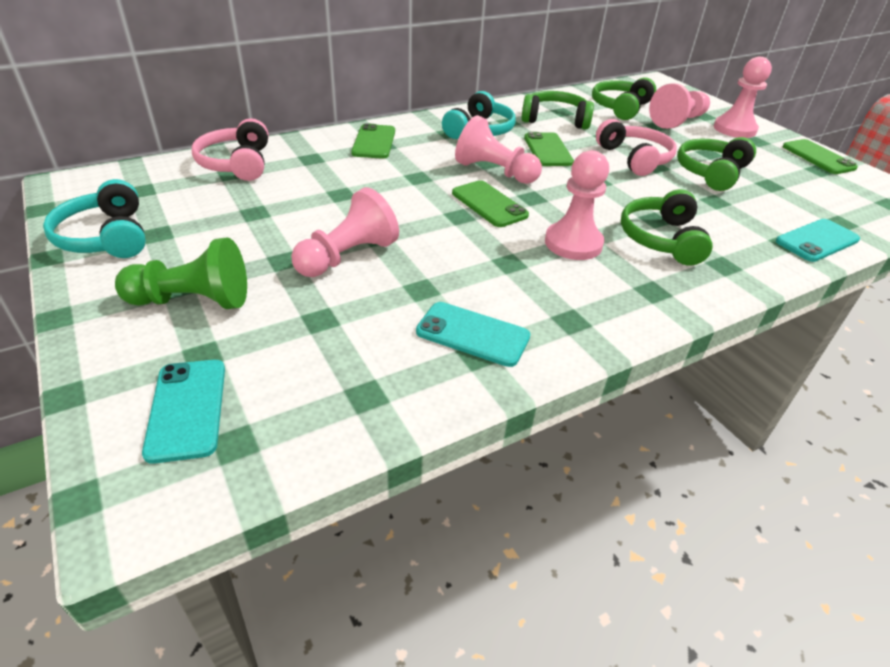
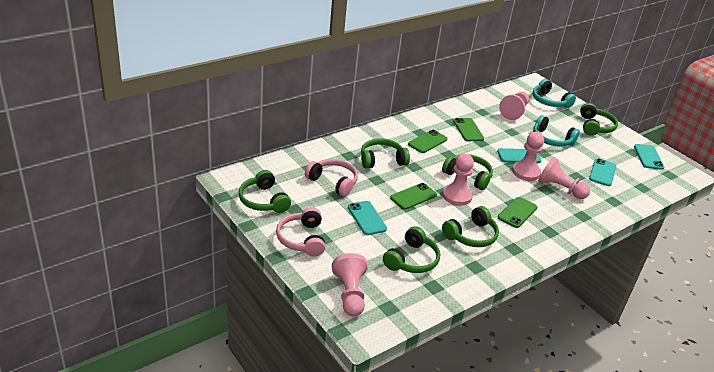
green headphones: [521,91,594,130] [592,77,656,120] [621,189,713,265] [677,137,756,191] = 4 -> [239,170,291,213] [361,138,410,168] [383,226,440,273] [442,154,493,190] [442,206,499,247] [580,103,618,136] = 6
green pawn: [115,237,247,309] = 1 -> none = 0
turquoise phone: [142,360,225,464] [416,302,530,367] [776,219,860,262] = 3 -> [348,201,387,235] [497,148,541,163] [589,158,616,186] [634,144,664,170] = 4

